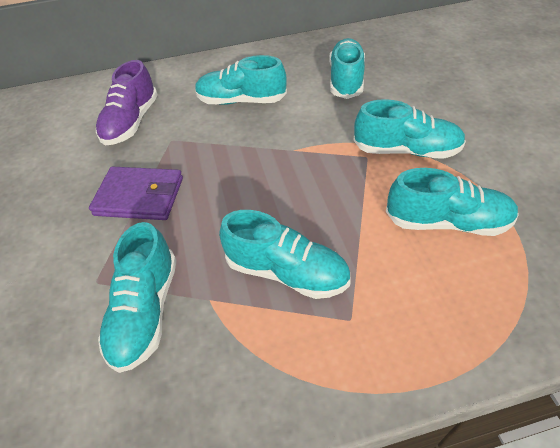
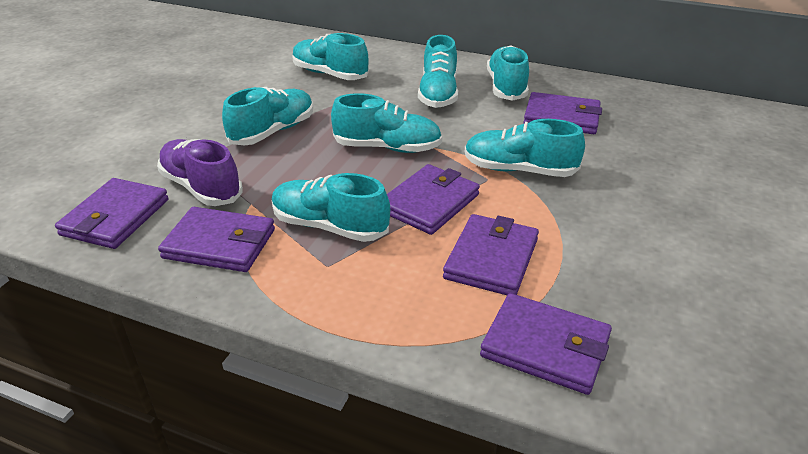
purple wallet: [89,167,183,220] = 1 -> [55,178,169,249] [158,207,275,272] [387,164,480,235] [443,214,539,295] [480,293,612,395] [523,92,602,134] = 6
turquoise shoe: [98,222,177,373] [195,55,287,105] [219,210,351,299] [329,38,365,99] [354,99,466,159] [386,168,519,236] = 6 -> [222,87,313,146] [272,173,390,242] [292,33,369,80] [331,93,442,153] [418,35,458,108] [465,119,585,177] [487,45,529,101] = 7

